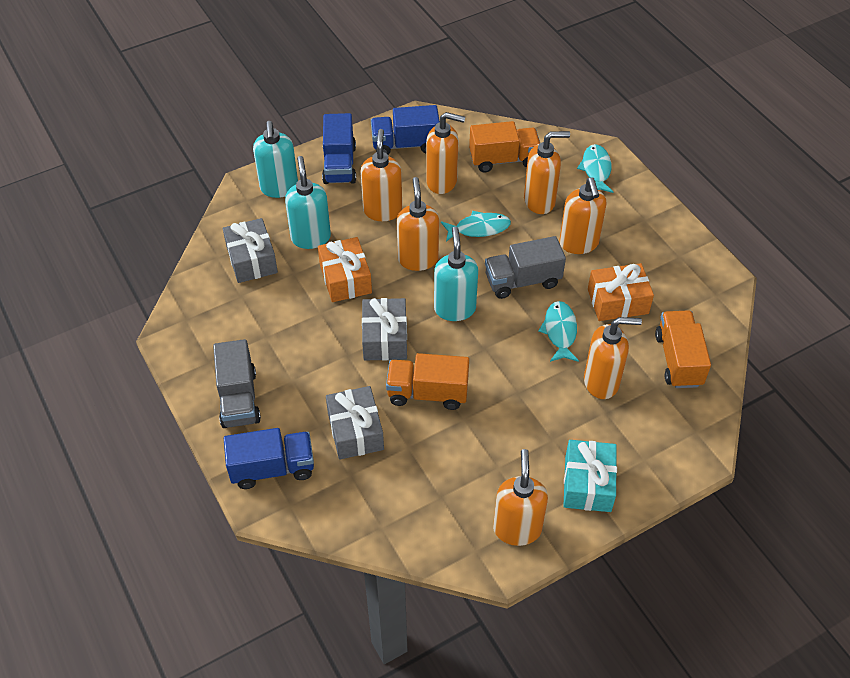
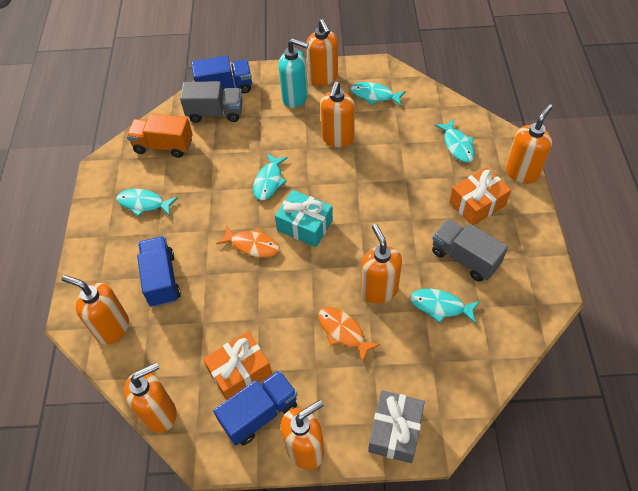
grey gift: [223,218,278,283] [326,386,384,460] [362,298,407,361] = 3 -> [368,390,425,463] = 1
orange fish: none = 0 -> [216,225,280,258] [318,307,381,363] = 2
orange truck: [386,353,469,410] [469,121,540,173] [655,310,711,388] = 3 -> [127,114,193,158] = 1
turquoise fish: [441,211,511,242] [538,301,579,362] [577,144,613,193] = 3 -> [117,189,178,217] [253,154,288,200] [351,82,406,106] [410,289,479,324] [435,119,475,163] = 5
turquoise soap dispenser: [253,121,298,198] [285,156,331,249] [434,227,478,321] = 3 -> [278,38,309,108] = 1

